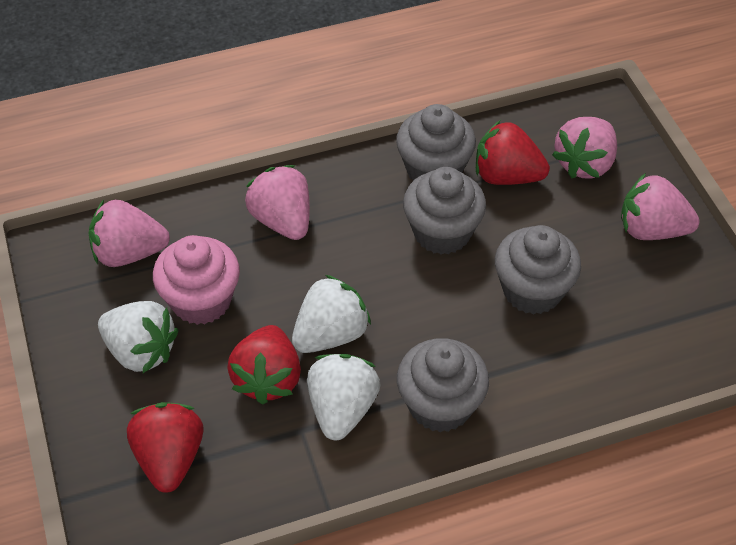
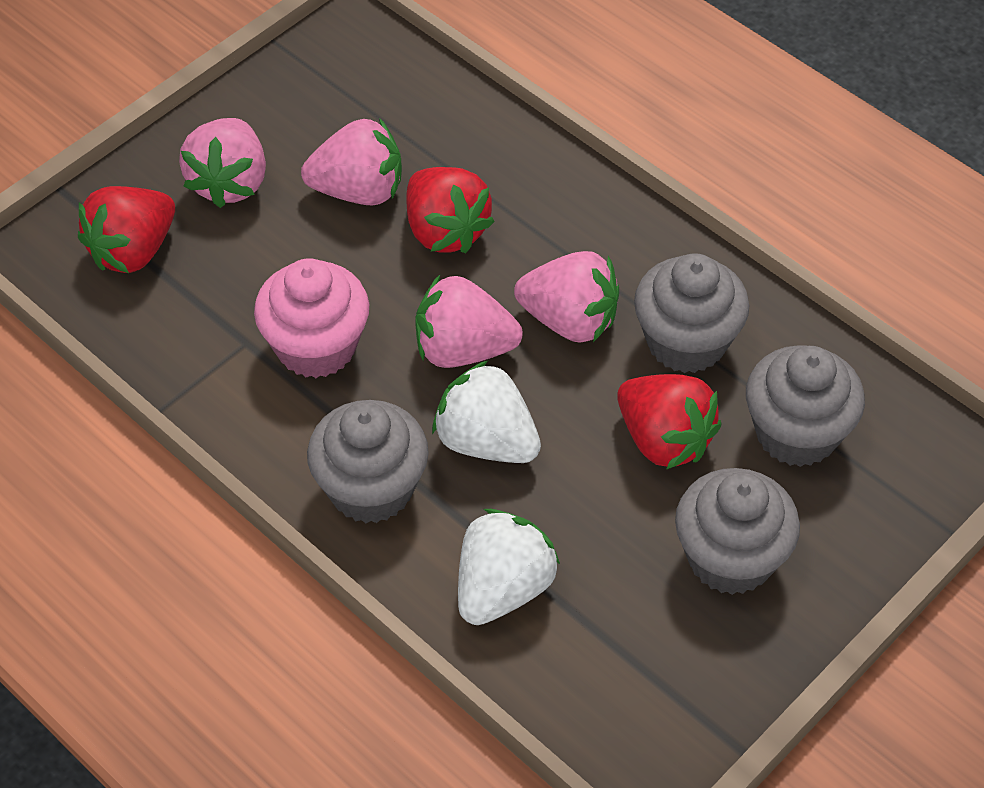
white strawberry: [98,301,179,373] [292,275,371,353] [307,354,381,440] = 3 -> [432,361,541,463] [458,509,560,625] = 2

